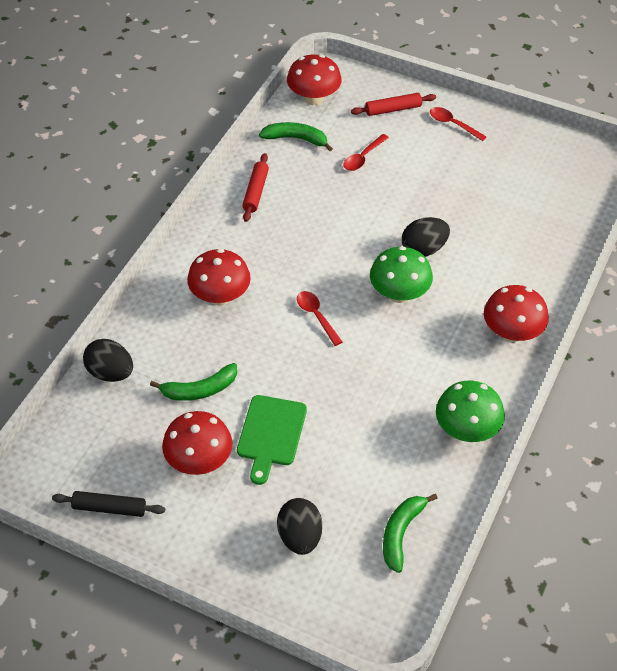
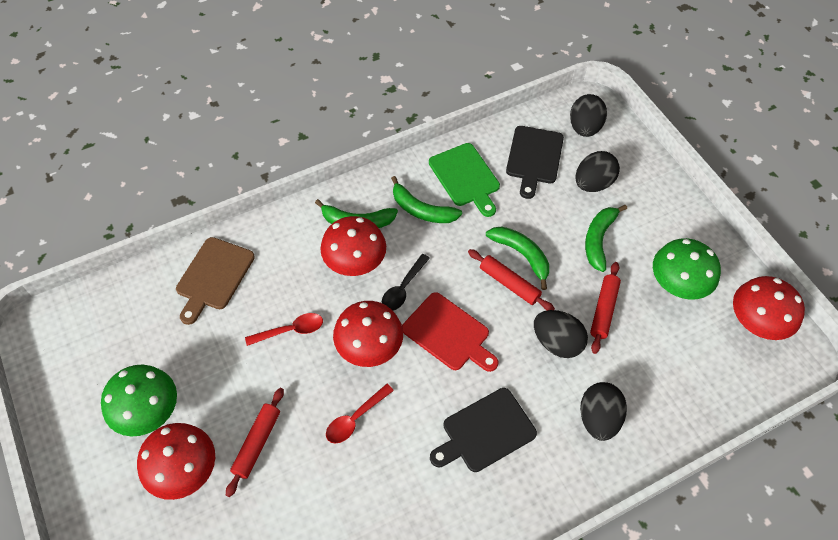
black cutting board: none = 0 -> [430,388,537,472] [506,126,564,199] = 2
black egg: [83,339,133,382] [277,498,322,555] [402,217,450,257] = 3 -> [534,310,588,358] [570,94,607,137] [576,151,620,192] [580,382,627,441] = 4
black rolling pin: [52,491,165,517] = 1 -> none = 0
black spoon: none = 0 -> [382,254,430,311] = 1
brown cutting board: none = 0 -> [176,237,255,325] = 1
green banana: [150,363,237,401] [259,122,333,151] [383,494,438,573] = 3 -> [315,199,398,228] [391,176,462,223] [486,227,549,290] [585,205,627,272] = 4
red cutting board: none = 0 -> [402,292,498,372] = 1
red rolling pin: [242,153,269,222] [351,93,436,116] = 2 -> [226,388,284,497] [468,249,555,311] [590,262,621,354] = 3
red spoon: [297,291,342,346] [343,134,389,171] [430,107,487,141] = 3 -> [245,313,323,346] [326,384,394,443] = 2

